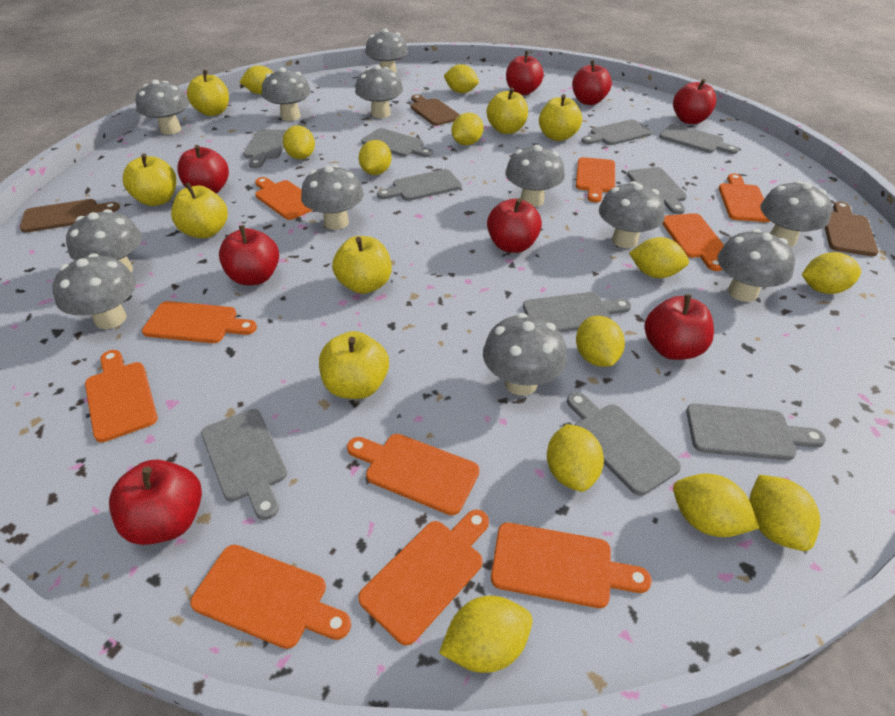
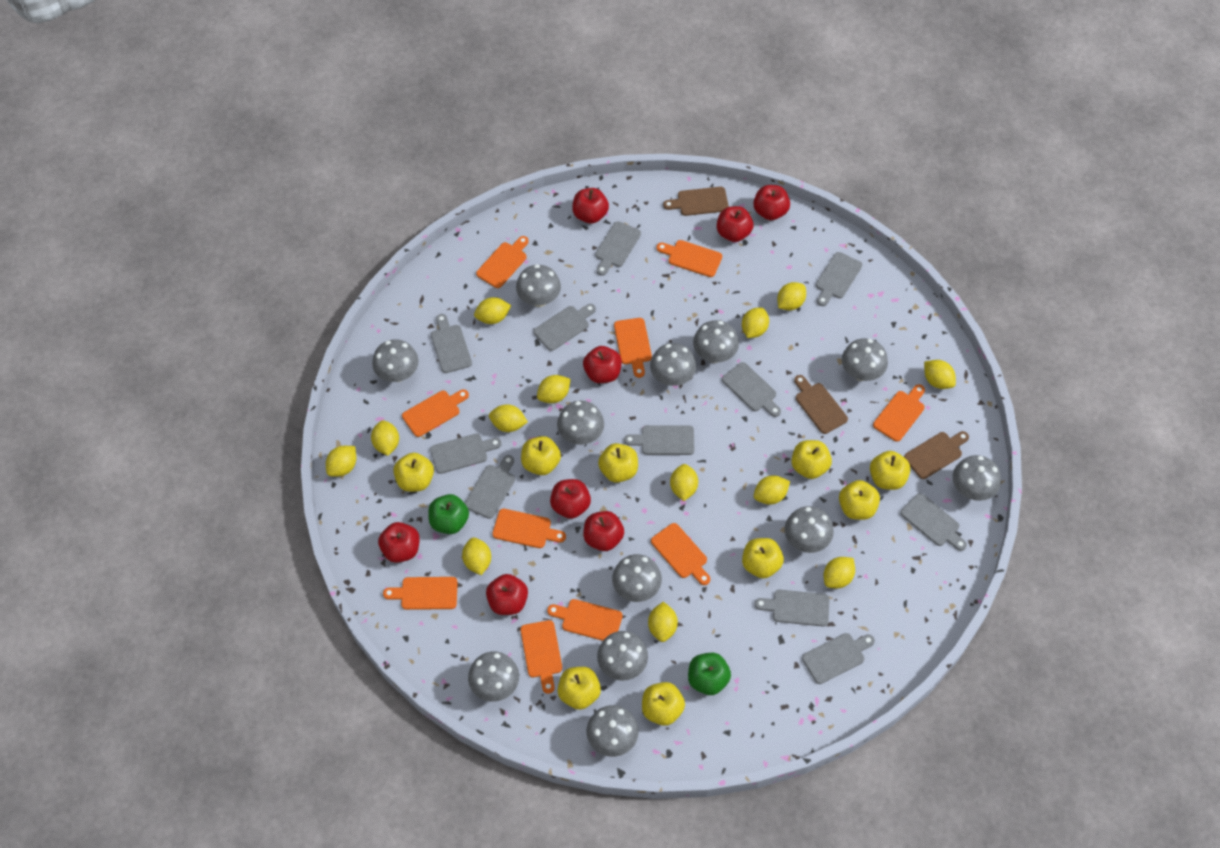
green apple: none = 0 -> [428,494,469,534] [688,653,731,695] = 2
grey cutting board: [201,409,287,520] [243,129,287,168] [361,128,433,157] [377,169,462,201] [523,292,631,332] [567,392,681,496] [582,119,652,145] [627,167,687,214] [659,124,739,154] [686,404,826,460] = 10 -> [430,434,502,474] [431,314,472,373] [465,455,515,519] [534,304,596,351] [595,221,641,276] [624,425,694,455] [722,362,781,417] [755,590,830,626] [802,633,875,684] [816,252,862,306] [900,493,967,551] = 11
yellow apple: [123,154,176,206] [171,182,228,238] [187,70,229,116] [319,331,389,399] [332,236,392,294] [487,88,528,134] [539,94,582,141] = 7 -> [393,453,434,492] [521,436,561,475] [558,667,601,710] [598,443,638,483] [642,682,685,726] [742,538,784,578] [791,440,832,479] [839,480,880,520] [870,451,911,490] = 9
yellow lemon: [240,65,274,94] [283,125,315,159] [359,140,392,175] [439,596,533,673] [444,64,479,93] [452,113,484,145] [547,424,604,492] [576,316,625,367] [629,237,689,278] [673,474,759,537] [749,475,820,551] [802,252,861,294] = 12 -> [326,446,356,477] [371,420,399,456] [462,537,491,575] [474,297,511,324] [489,404,528,432] [537,375,571,403] [648,602,678,642] [670,464,698,501] [742,307,769,338] [754,475,790,505] [777,282,806,310] [824,557,855,588] [924,360,956,389] = 13

